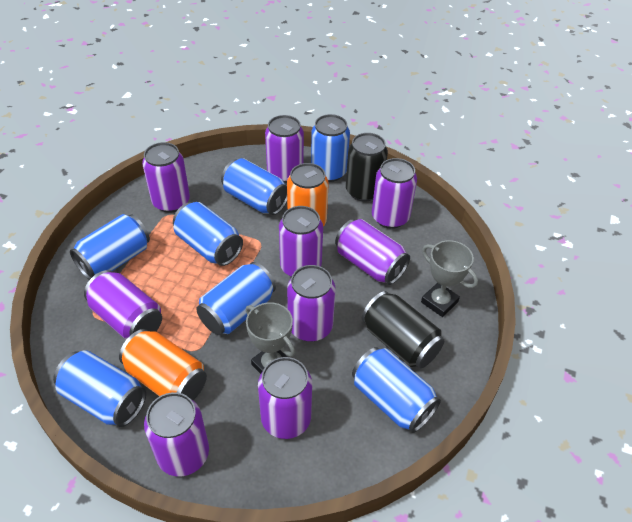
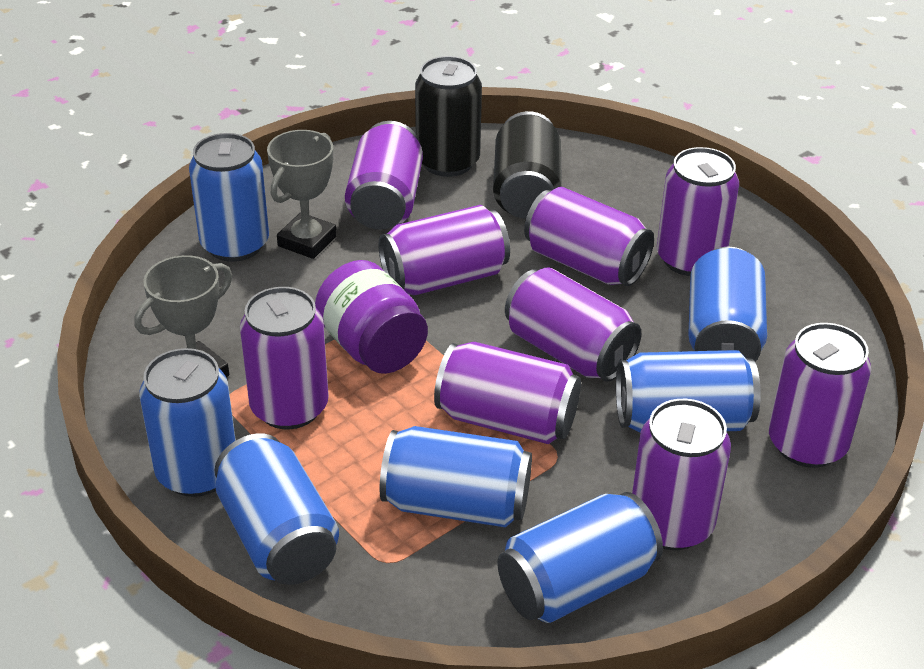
orange can: [119,329,207,400] [287,163,329,226] = 2 -> none = 0
purple jar: none = 0 -> [315,260,428,374] = 1

